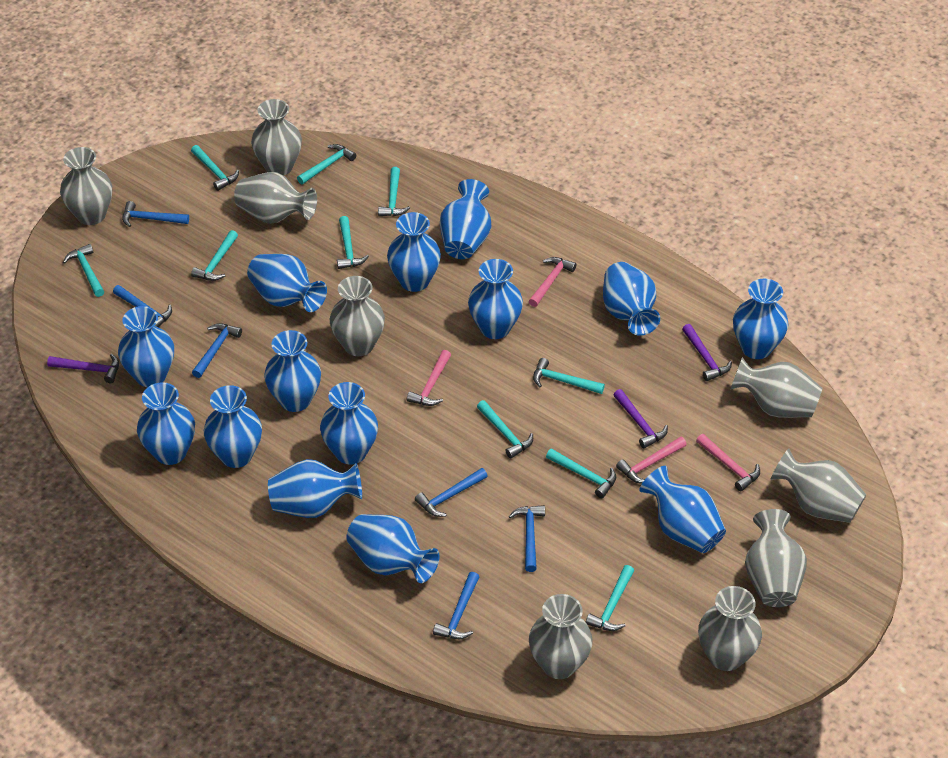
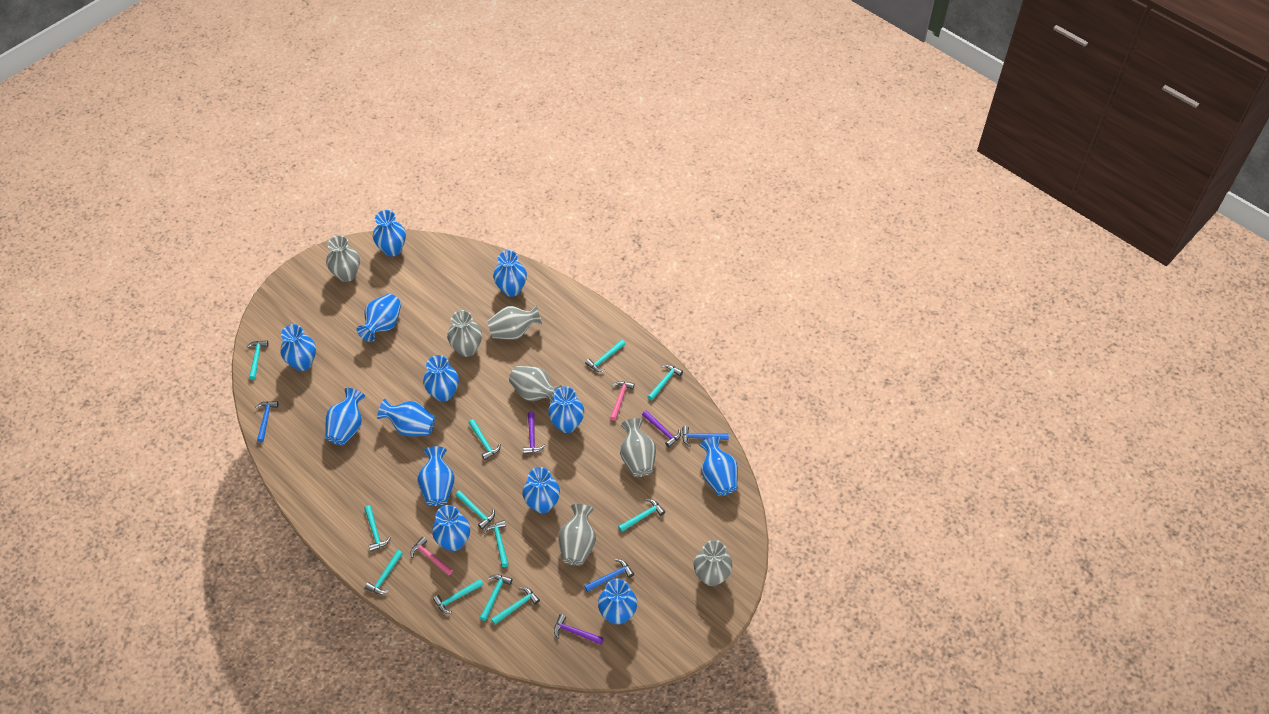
blue hammer: [113,285,172,327] [122,201,189,227] [192,323,242,378] [415,468,487,517] [433,572,479,639] [509,505,545,572] = 6 -> [255,401,279,442] [584,559,634,592] [682,426,729,447] = 3
blue vase: [118,306,174,387] [137,382,195,465] [204,385,262,468] [247,254,327,312] [264,330,321,412] [268,459,362,518] [320,382,378,465] [347,514,439,583] [387,212,441,292] [440,179,491,259] [468,259,523,339] [603,262,660,336] [640,466,726,553] [733,279,788,359] = 14 -> [280,324,316,371] [325,388,365,445] [357,294,401,342] [373,210,406,257] [377,398,436,436] [417,446,455,506] [423,355,459,402] [432,505,470,551] [493,250,527,297] [523,467,560,513] [548,386,584,433] [598,579,637,625] [699,437,738,496] = 13
grey vase: [60,147,112,225] [234,172,317,224] [251,99,302,176] [330,276,385,356] [529,594,593,679] [698,586,762,671] [730,357,822,418] [745,509,807,607] [771,448,866,523] = 9 -> [326,235,360,282] [447,310,482,357] [487,305,542,340] [509,366,562,404] [558,504,596,566] [620,418,656,477] [694,540,732,586] = 7
pink hammer: [407,350,451,406] [529,257,577,307] [616,437,687,483] [696,434,760,491] = 4 -> [411,537,453,576] [610,381,635,421] = 2
turquoise hammer: [63,244,104,297] [191,145,239,191] [191,230,238,281] [297,144,356,184] [337,216,369,269] [378,167,410,216] [477,400,533,459] [533,358,605,394] [546,448,616,498] [586,565,634,631] = 10 -> [246,340,268,380] [364,506,391,552] [365,550,403,594] [433,579,483,614] [455,490,495,529] [468,419,501,460] [480,574,512,621] [483,520,509,567] [491,587,540,625] [585,340,625,372] [618,499,665,532] [648,365,683,401] = 12

